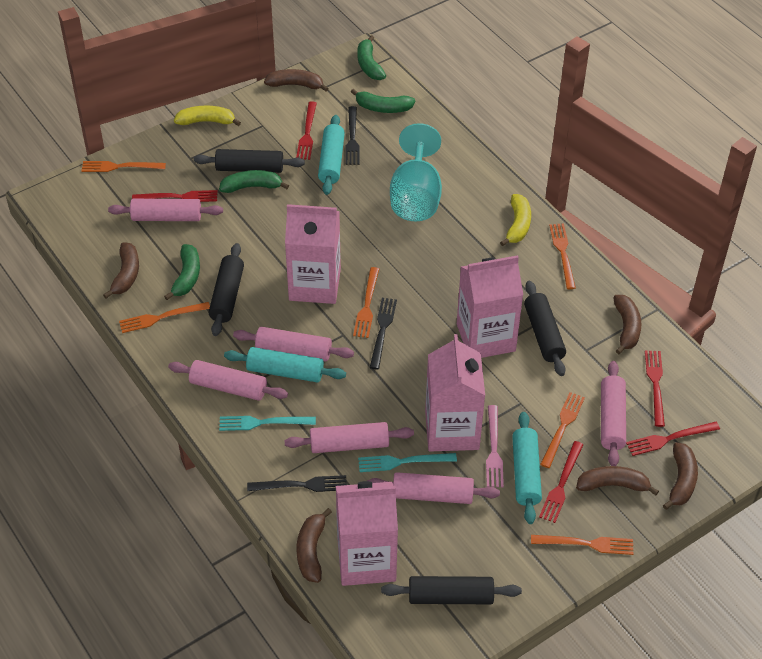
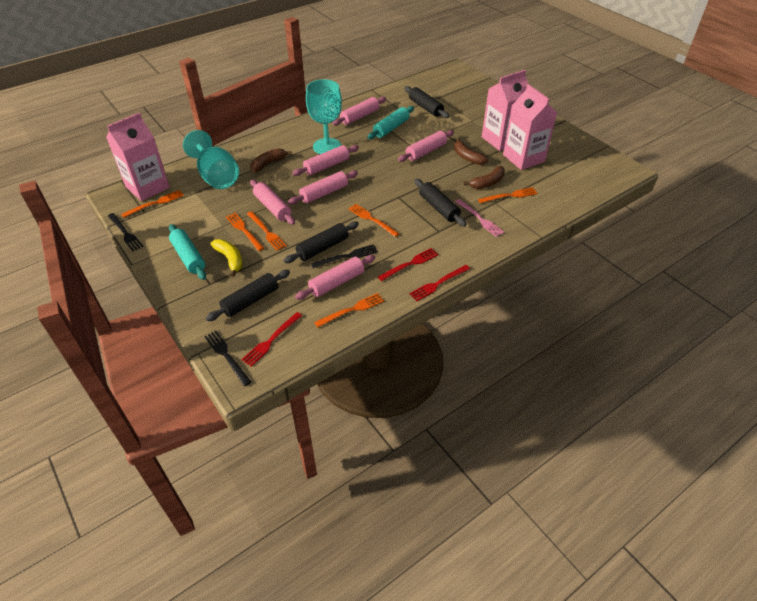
brown banana: [103,243,139,298] [264,69,329,92] [297,508,332,583] [576,466,659,495] [613,295,642,354] [663,442,698,510] = 6 -> [250,148,292,172] [454,138,488,165] [464,166,505,189] = 3
green banana: [164,244,200,300] [219,170,289,193] [351,89,415,113] [357,35,386,80] = 4 -> none = 0
pink carton: [285,204,341,304] [336,481,398,586] [425,334,485,452] [457,255,523,358] = 4 -> [106,113,170,201] [482,70,528,151] [503,84,557,170] = 3
red fork: [132,190,217,202] [296,101,317,160] [539,441,584,523] [626,422,720,456] [645,351,665,427] = 5 -> [241,312,302,367] [378,248,438,281] [409,265,470,301] = 3
turquoise fork: [219,416,316,431] [358,453,457,472] = 2 -> none = 0
turquoise goblet: [390,123,442,221] = 1 -> [183,130,239,189] [306,79,342,154] = 2
turquoise rolling pin: [224,347,346,382] [318,115,345,195] [512,412,542,524] = 3 -> [169,224,206,280] [367,106,414,139] = 2
yellow banana: [174,106,241,126] [500,194,531,246] = 2 -> [210,239,243,277] = 1

